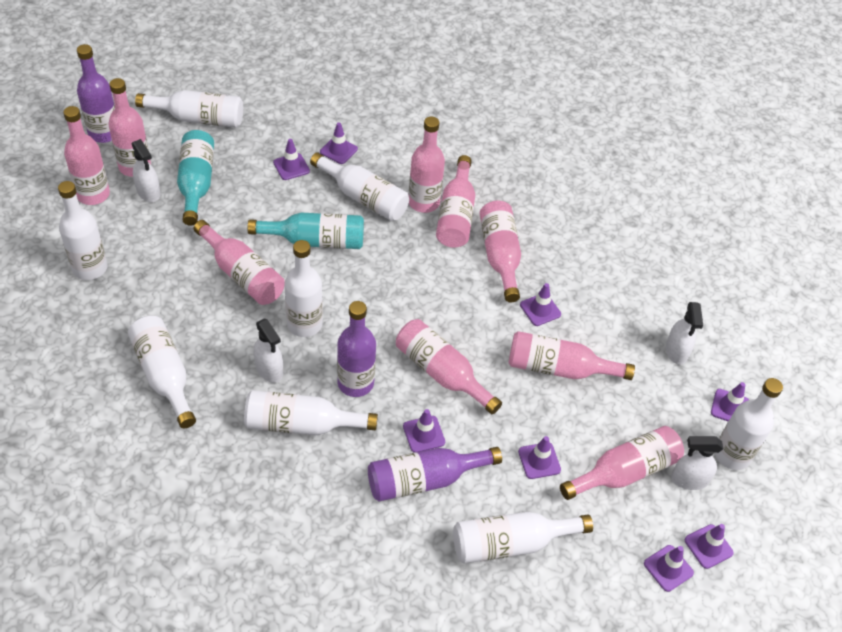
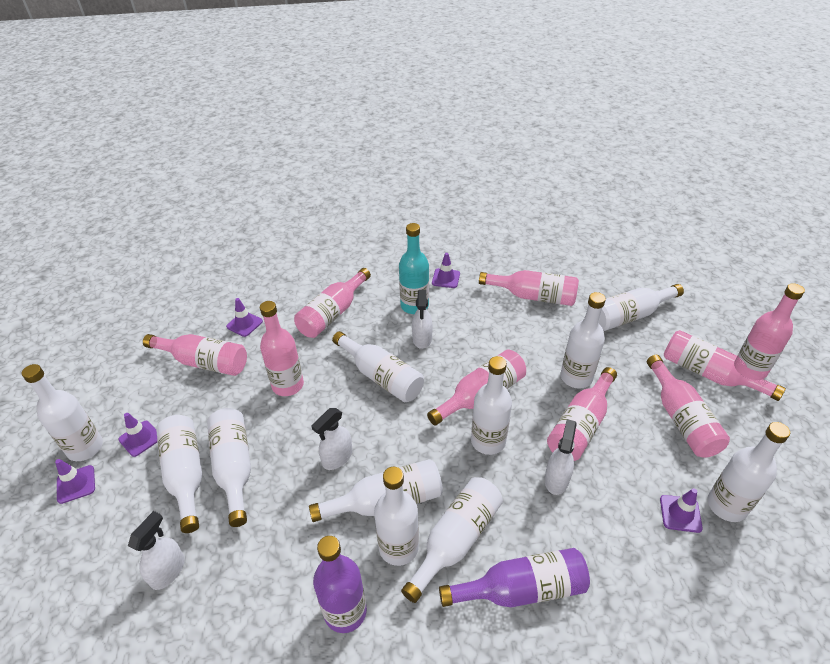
purple bottle: [77,44,115,143] [337,301,376,397] [368,447,502,502] = 3 -> [313,536,367,633] [439,548,590,608] = 2
purple traffic cone: [273,139,310,180] [320,122,358,164] [403,409,445,453] [518,436,561,479] [520,283,561,326] [644,545,694,592] [685,524,734,569] [711,382,749,421] = 8 -> [55,459,95,504] [118,413,157,457] [226,298,263,337] [432,253,460,288] [660,488,703,533] = 5
turquoise bottle: [177,130,214,226] [248,213,364,249] = 2 -> [399,223,429,314] = 1
white bottle: [58,181,107,280] [128,316,196,428] [135,90,243,128] [244,390,378,435] [284,240,323,337] [310,152,409,221] [453,512,593,564] [715,378,783,470] = 8 -> [22,364,103,461] [156,415,202,533] [207,408,251,527] [309,459,443,522] [332,331,424,402] [374,467,419,566] [401,477,503,603] [471,356,512,455] [560,292,606,389] [599,284,684,331] [708,422,790,522] = 11

